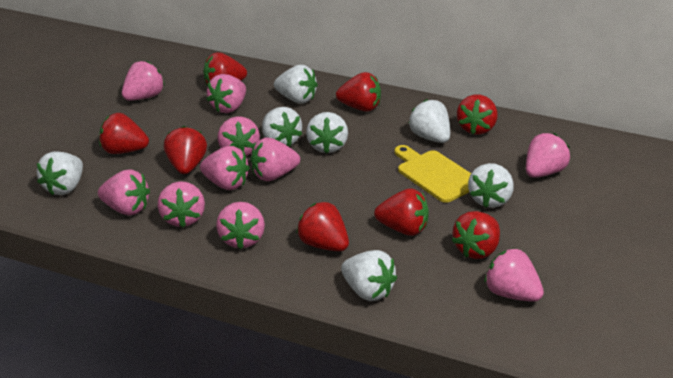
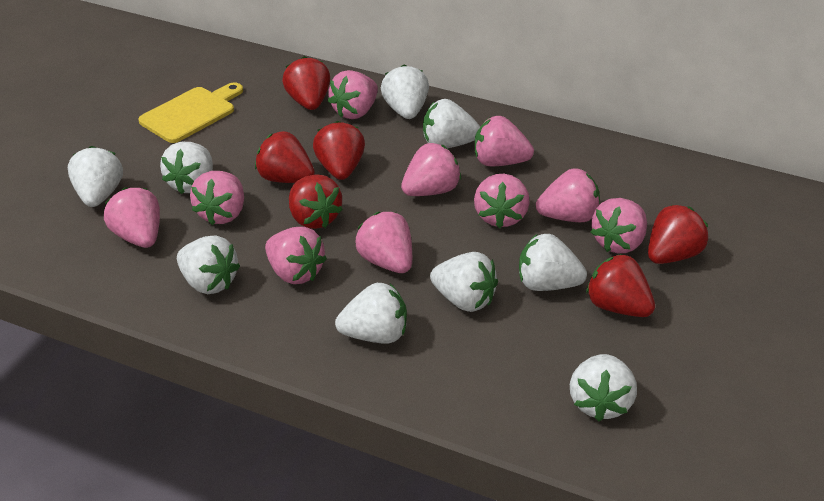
red strawberry: [99,113,149,154] [164,126,207,174] [203,52,247,86] [297,202,349,251] [336,72,381,112] [374,188,429,236] [452,211,500,259] [457,95,497,135] = 8 -> [255,131,315,183] [282,56,330,110] [289,174,343,229] [313,121,365,180] [586,254,655,317] [648,205,708,264] = 6
white strawberry: [37,151,83,195] [262,107,302,147] [274,65,318,103] [306,112,348,154] [341,250,397,301] [409,99,450,143] [468,163,514,208] = 7 -> [68,146,123,207] [160,142,213,194] [177,235,240,294] [335,283,407,344] [381,64,429,119] [423,99,480,148] [430,252,498,312] [519,234,587,291] [570,354,637,421] = 9

